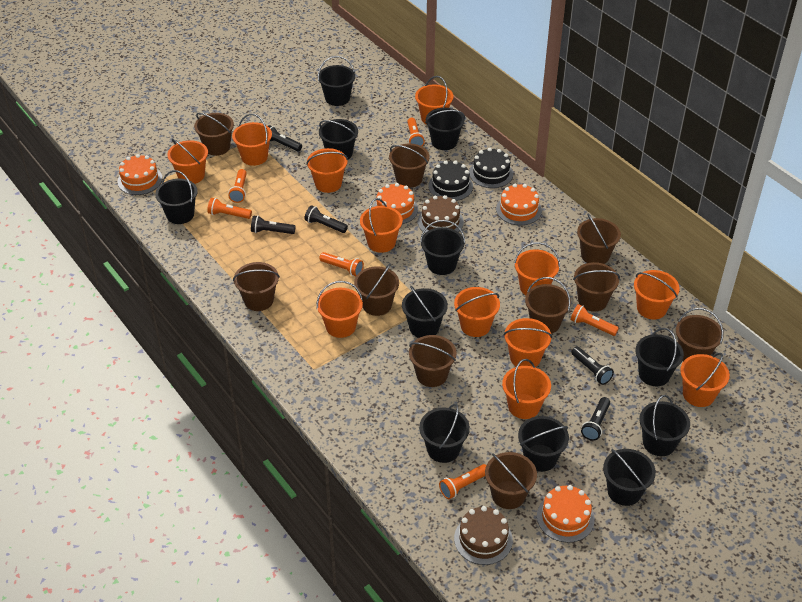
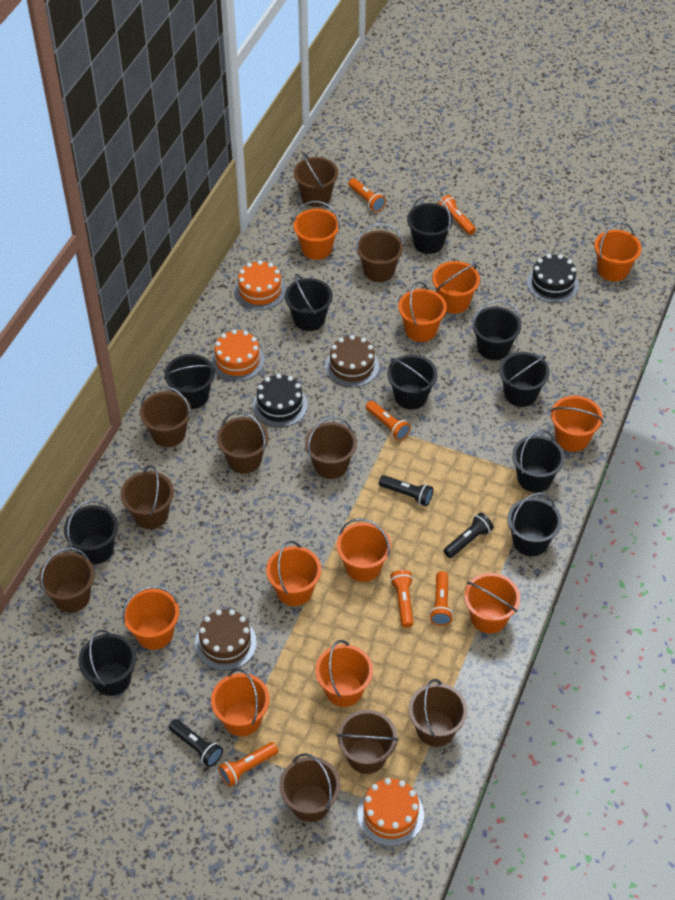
black bucket: [155,170,198,224] [318,56,355,106] [319,119,358,160] [402,286,448,338] [419,404,470,463] [420,220,465,275] [425,108,465,150] [518,416,569,472] [603,449,656,506] [635,328,684,386] [639,395,690,456] = 11 -> [64,500,118,564] [78,630,136,696] [164,354,215,409] [285,274,333,331] [387,355,437,409] [407,195,453,254] [472,300,521,360] [499,352,550,407] [507,493,562,556] [512,429,565,492] = 10
black flashlight: [251,215,296,234] [268,125,302,151] [305,205,348,233] [571,347,614,385] [581,397,610,441] = 5 -> [169,719,223,767] [379,475,433,506] [444,513,494,558] = 3
orange bucket: [167,139,208,184] [232,114,272,166] [306,148,348,193] [316,281,363,338] [360,198,403,253] [415,76,453,125] [454,287,500,337] [502,359,551,419] [503,318,552,367] [514,242,560,295] [634,270,680,319] [680,353,730,407] = 12 -> [122,586,179,650] [211,669,270,736] [266,541,321,606] [293,201,340,260] [315,640,373,707] [337,518,391,582] [398,281,447,342] [432,261,480,314] [464,573,520,634] [550,396,603,452] [594,222,642,281] = 11
orange cake: [117,154,162,195] [373,183,418,224] [496,184,542,225] [537,485,595,543] = 4 -> [211,329,265,381] [234,260,286,310] [357,778,424,846] = 3

